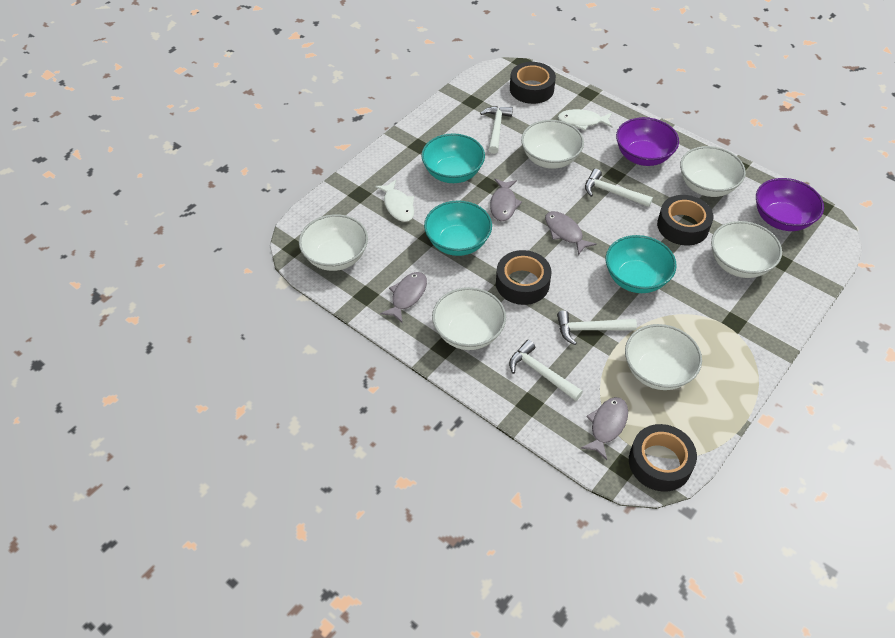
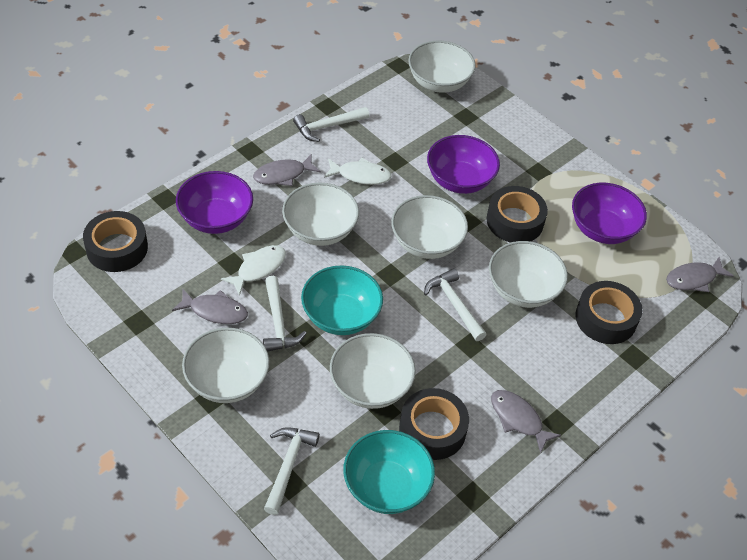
purple bowl: [616,117,679,166] [756,178,824,231] = 2 -> [176,171,253,234] [427,135,500,194] [572,183,647,244] = 3
turquoise bowl: [421,133,485,183] [424,200,492,256] [606,235,677,293] = 3 -> [301,265,383,335] [343,430,435,514] = 2

